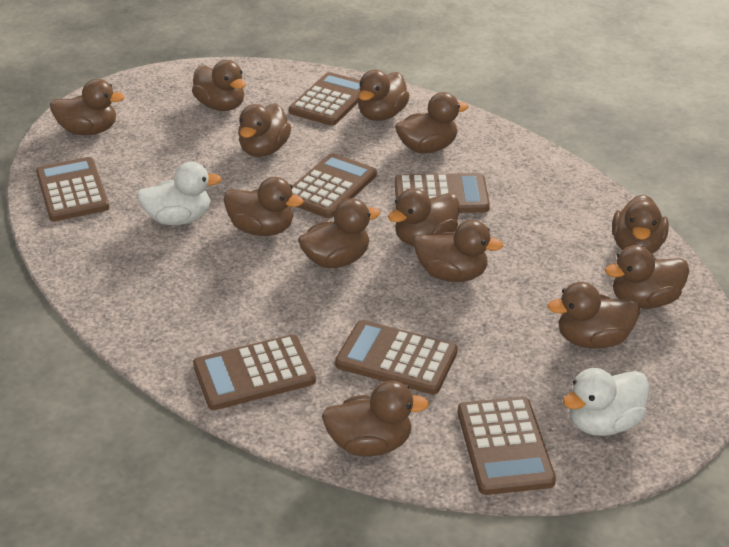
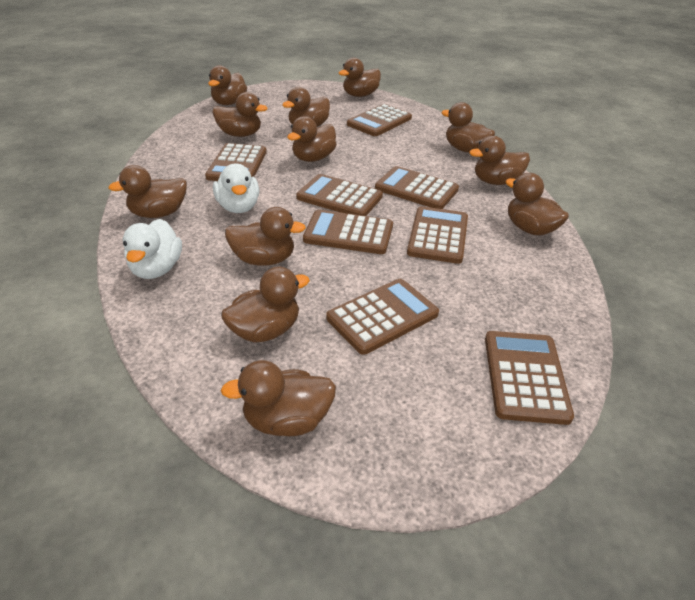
brown calculator: [36,157,110,221] [193,335,316,410] [289,72,360,126] [292,153,377,218] [335,320,458,394] [394,173,490,213] [458,397,556,495] = 7 -> [205,143,267,181] [296,174,383,216] [303,210,393,254] [326,279,439,355] [347,104,412,136] [375,166,459,209] [407,206,468,264] [485,331,574,425] = 8
brown duck: [50,79,125,135] [192,60,246,111] [224,177,304,236] [238,103,291,157] [298,198,381,268] [322,380,429,456] [358,70,410,121] [388,188,459,246] [395,92,469,154] [414,220,503,282] [547,282,640,349] [605,245,689,309] [612,195,669,254] = 13 -> [108,165,187,218] [208,65,247,105] [212,92,268,137] [221,267,310,343] [221,360,336,436] [225,207,306,266] [282,87,330,127] [287,116,336,162] [339,58,381,97] [441,102,495,153] [469,136,530,185] [505,173,569,236] = 12

